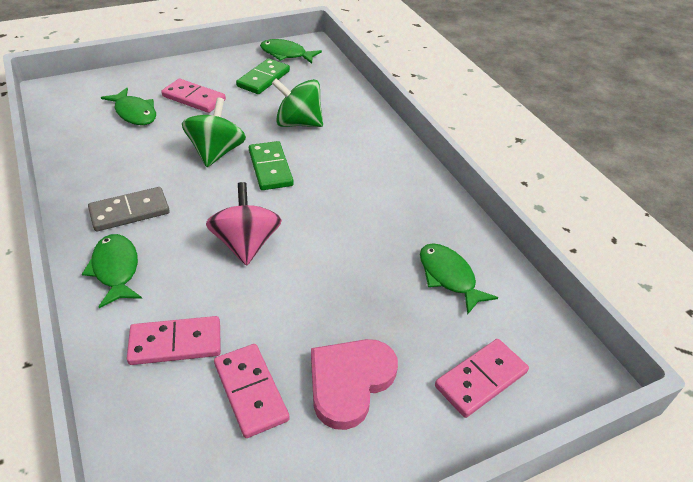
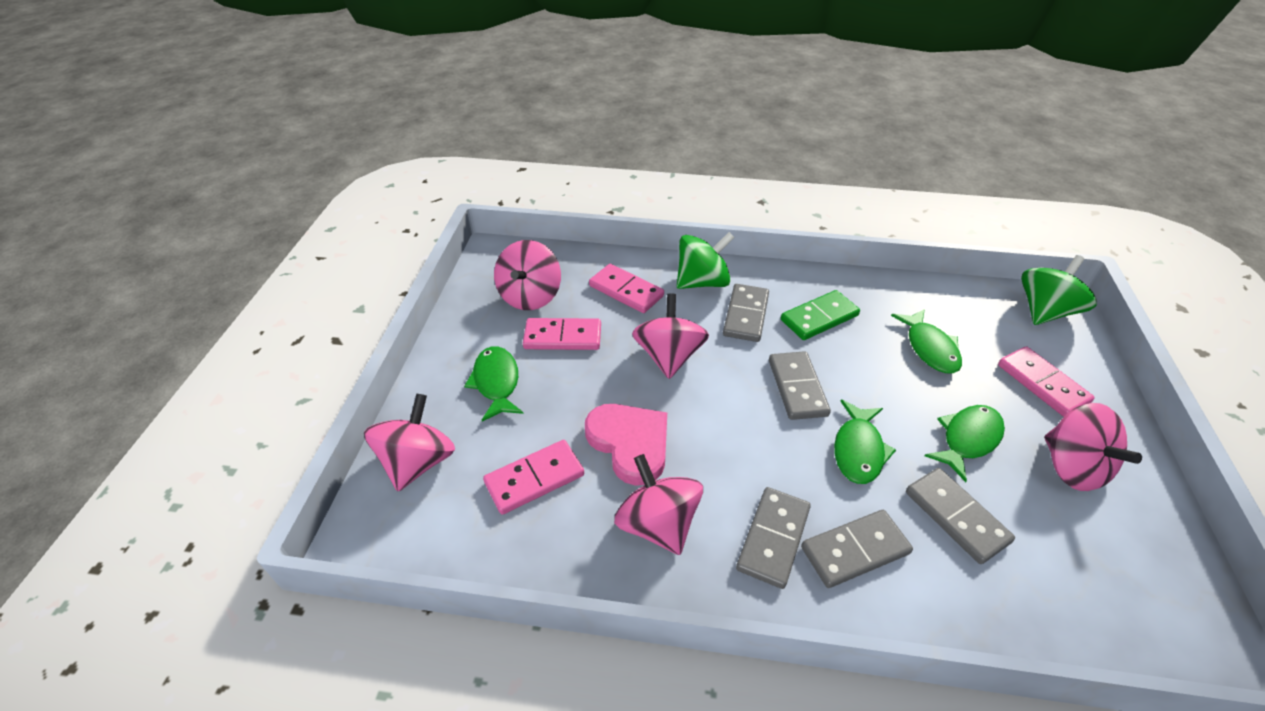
green domino: [236,58,290,94] [249,141,294,190] = 2 -> [781,290,860,340] = 1
grey domino: [88,187,170,231] = 1 -> [723,284,769,342] [736,487,811,589] [769,351,831,420] [801,510,913,588] [906,468,1015,564] = 5
pink spinning top: [206,182,282,266] = 1 -> [364,394,455,491] [494,240,561,310] [614,454,703,555] [632,294,709,379] [1044,403,1142,491] = 5

